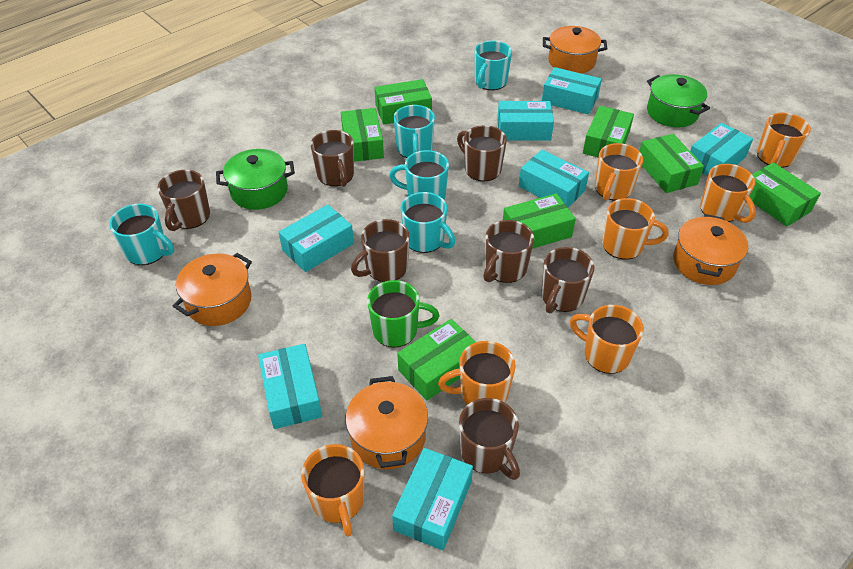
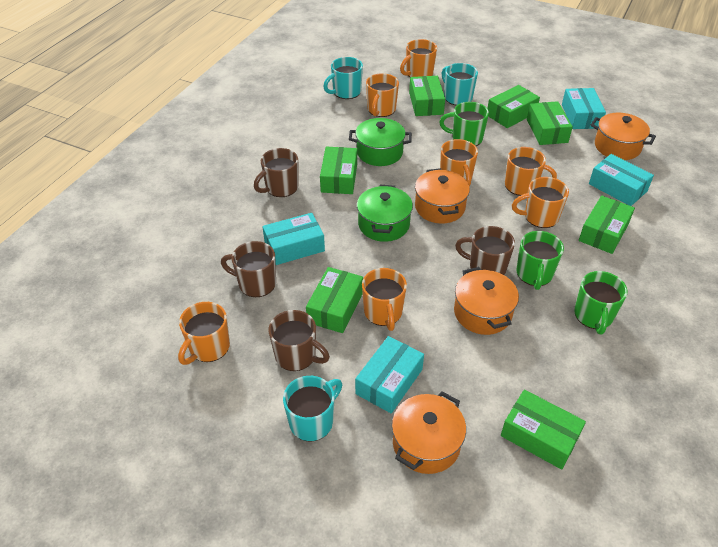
brown mug: [157,170,210,231] [310,130,354,187] [351,219,410,282] [457,125,507,181] [459,398,520,480] [483,220,534,283] [541,247,594,313] = 7 -> [221,241,276,297] [254,148,298,197] [268,310,330,371] [455,226,515,275] = 4
green mug: [367,280,439,348] = 1 -> [439,102,489,146] [516,231,564,290] [574,271,627,335] = 3
turquoise box: [258,344,322,429] [279,205,354,272] [392,448,473,550] [497,101,554,141] [519,150,589,207] [542,67,602,115] [690,123,753,176] = 7 -> [262,213,325,265] [355,336,424,414] [562,88,606,129] [589,154,654,206] = 4
turquoise mug: [109,204,174,265] [389,150,449,199] [393,105,435,158] [401,192,455,253] [475,41,512,90] = 5 -> [283,376,342,442] [323,57,363,99] [442,63,478,106] = 3

